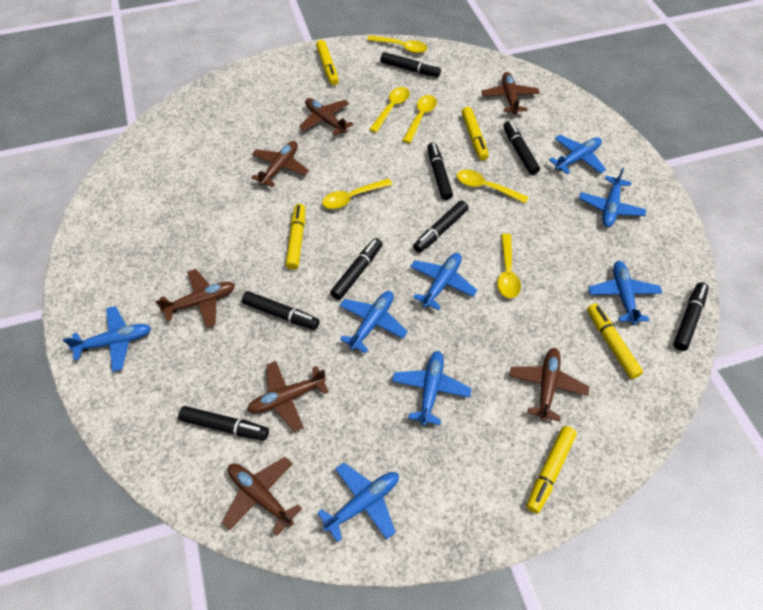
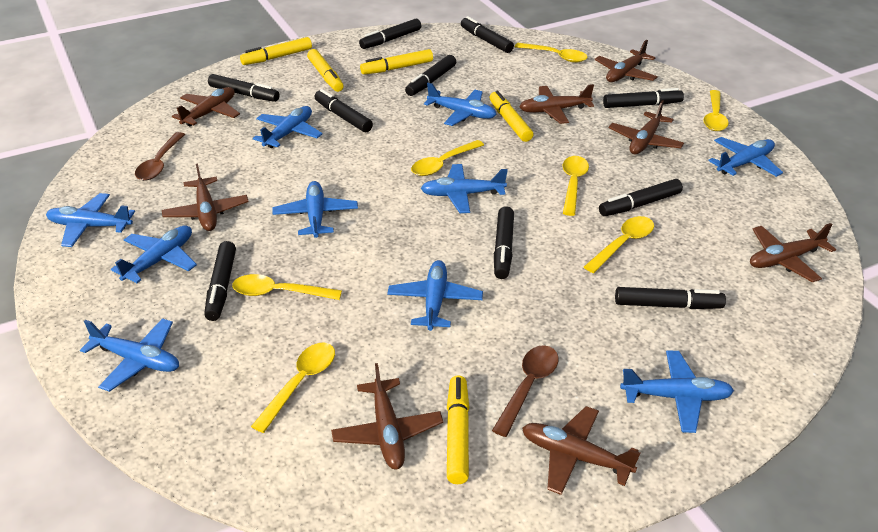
black marker: [178,406,269,441] [242,291,319,330] [330,238,382,300] [380,52,441,77] [413,200,468,253] [427,142,453,200] [503,121,540,175] [673,282,709,351] = 8 -> [204,241,236,321] [208,74,279,102] [314,89,373,132] [359,19,421,49] [405,55,456,96] [461,16,514,53] [494,206,514,279] [599,179,683,216] [603,88,684,108] [615,287,726,309] = 10
blue plane: [63,306,151,372] [317,463,399,542] [340,291,408,353] [392,351,472,426] [410,253,477,311] [549,135,606,174] [579,167,646,227] [588,261,662,325] = 8 -> [46,193,135,247] [80,318,179,392] [111,225,197,283] [253,106,323,148] [272,181,358,238] [387,260,483,331] [420,164,508,213] [424,83,497,126] [620,350,734,433] [708,137,783,177] = 10
brown plane: [156,269,235,328] [222,457,302,536] [247,361,329,432] [251,141,309,187] [299,98,353,136] [481,72,540,114] [509,348,589,422] = 7 -> [162,164,249,231] [172,87,240,126] [331,363,443,470] [519,84,594,124] [522,406,640,495] [595,40,658,82] [608,100,684,154] [750,223,836,282] = 8
brown spoon: none = 0 -> [135,132,185,180] [492,345,559,437] = 2
yellow spoon: [322,178,393,209] [367,35,428,53] [369,87,410,133] [402,95,437,143] [457,170,528,204] [497,234,521,298] = 6 -> [232,274,342,300] [251,342,335,433] [411,140,484,176] [515,43,588,63] [563,156,589,216] [584,216,654,273] [703,90,729,131] = 7

